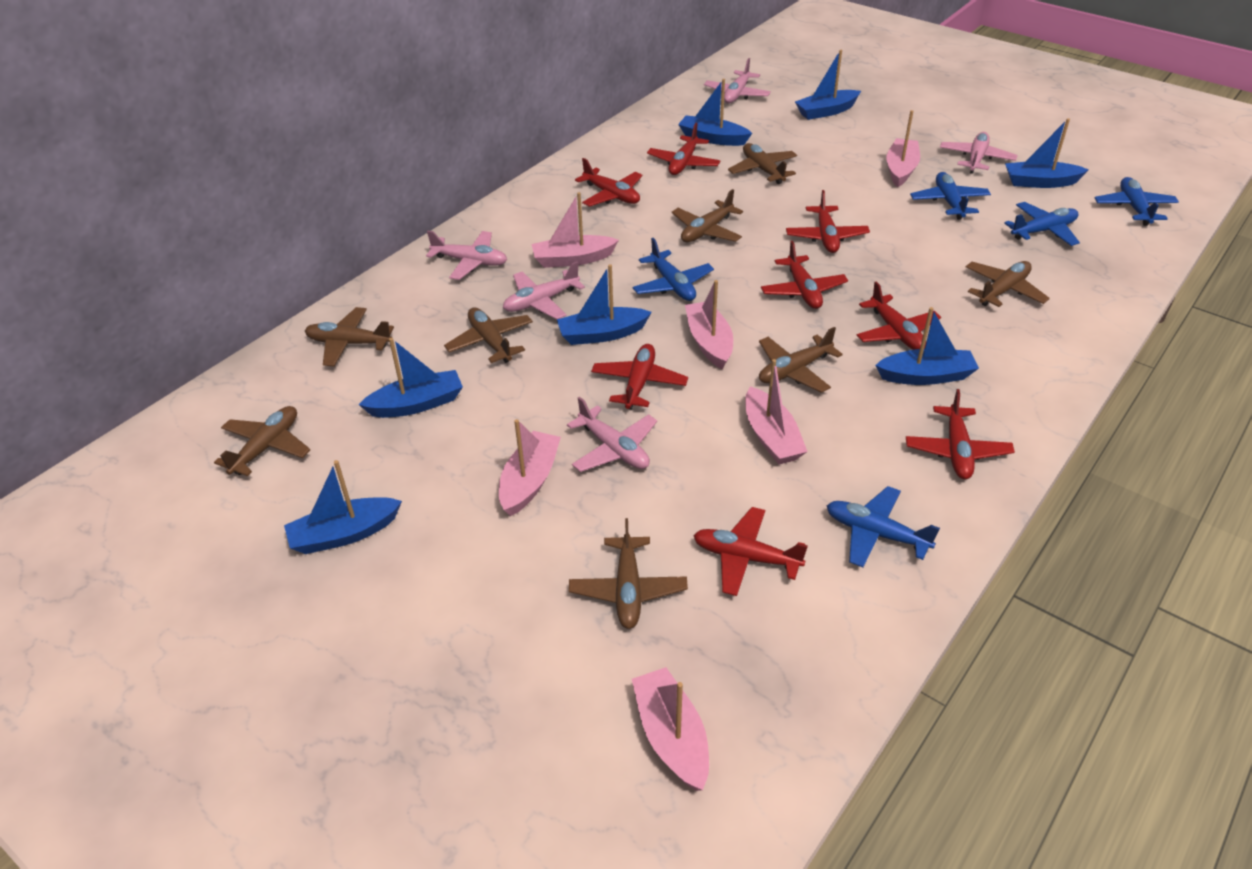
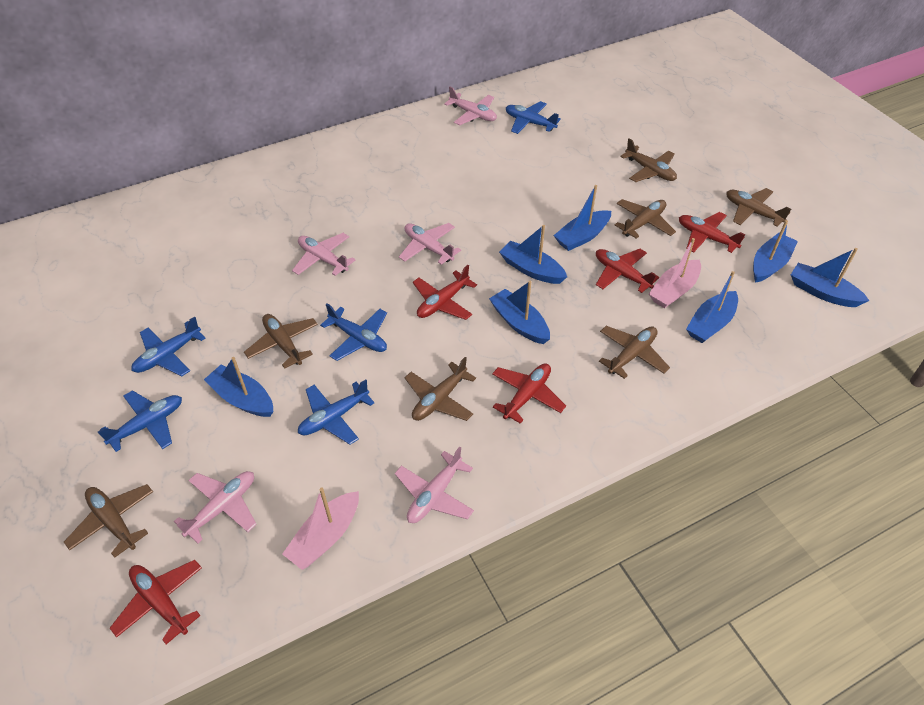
brown plane: [214,406,310,476] [305,307,394,367] [444,308,533,363] [569,518,688,629] [672,189,743,242] [728,143,797,184] [759,327,843,393] [966,261,1050,307] = 8 -> [64,484,153,558] [244,314,318,369] [405,357,476,421] [599,326,670,379] [615,199,676,239] [620,139,677,182] [726,188,791,226] = 7
pink boat: [499,419,561,516] [532,192,619,268] [632,667,709,791] [685,280,733,369] [745,359,808,464] [887,110,920,187] = 6 -> [282,488,359,570] [649,238,701,308] = 2
red plane: [575,158,642,207] [591,344,688,409] [647,123,720,175] [693,507,808,596] [761,241,848,309] [786,190,870,253] [857,281,941,350] [906,389,1015,479] = 8 -> [110,560,202,644] [413,265,477,320] [492,363,566,424] [596,249,659,293] [679,212,745,253] = 5

